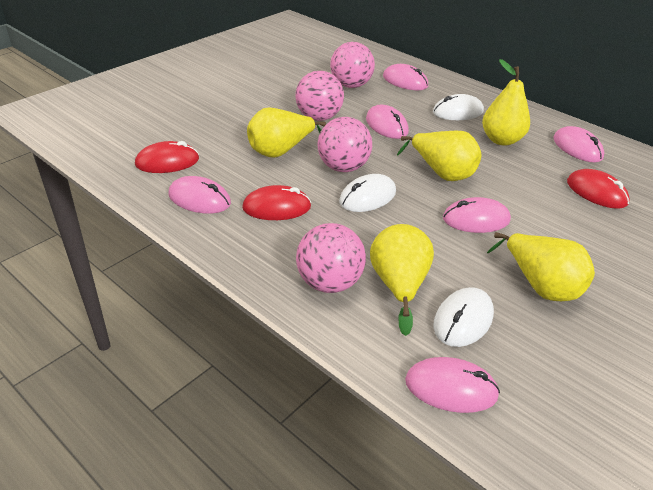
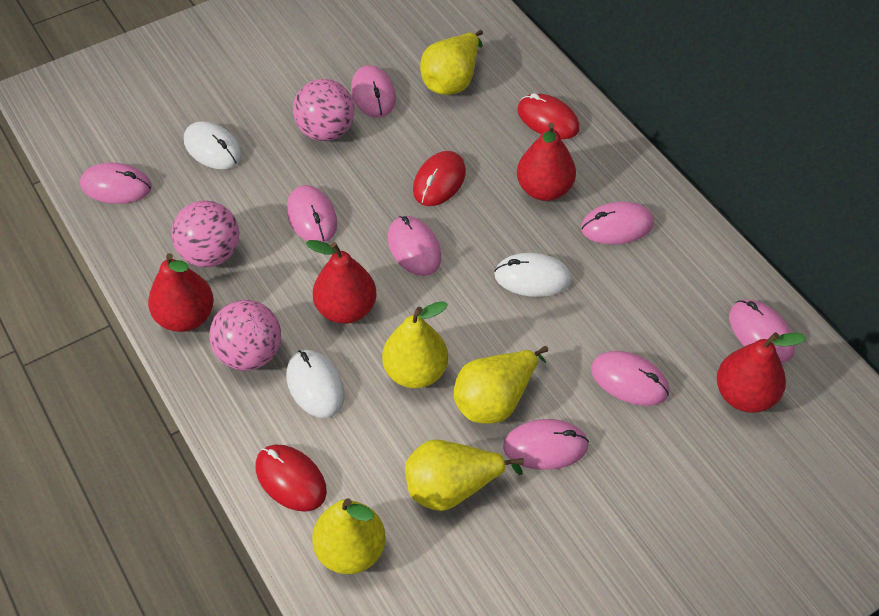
pink ball: [295,71,344,121] [296,223,366,293] [317,117,372,172] [330,42,375,88] = 4 -> [171,200,239,267] [209,300,281,370] [293,79,355,141] = 3
pink mouse: [168,176,231,214] [366,105,409,139] [383,64,428,90] [405,357,500,413] [443,197,511,233] [553,126,604,162] = 6 -> [80,162,152,204] [287,185,337,242] [351,65,396,118] [388,216,441,276] [503,419,589,470] [581,202,654,245] [591,351,669,406] [729,300,795,363] = 8
red pear: none = 0 -> [148,253,214,332] [306,240,377,324] [517,123,576,201] [717,332,806,413] = 4

